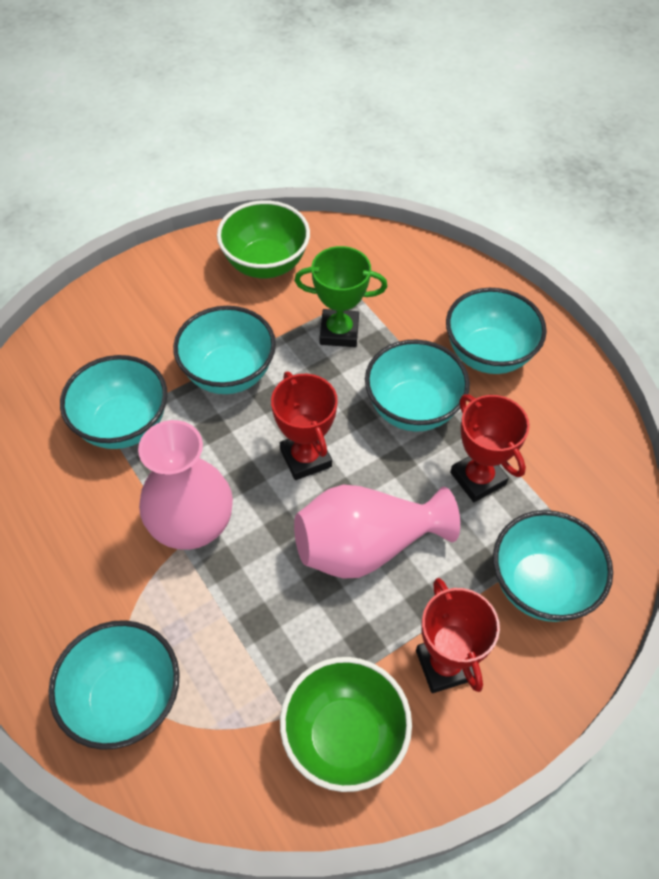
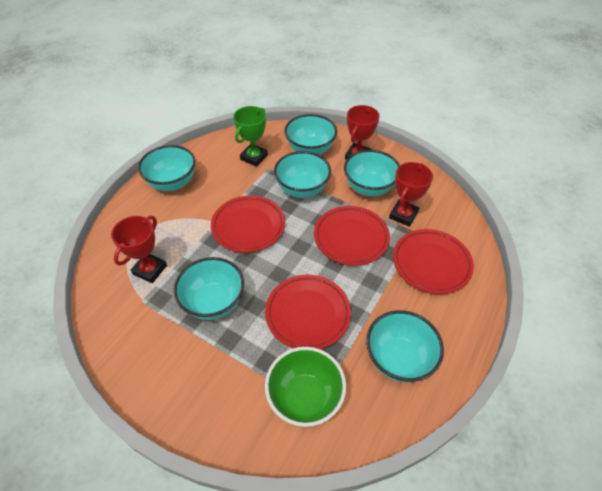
green bowl: [217,200,310,278] [280,657,412,792] = 2 -> [265,347,346,427] = 1
pink vase: [138,420,233,550] [294,485,460,578] = 2 -> none = 0
red plate: none = 0 -> [211,195,285,253] [265,275,351,349] [314,206,390,266] [393,229,474,294] = 4

